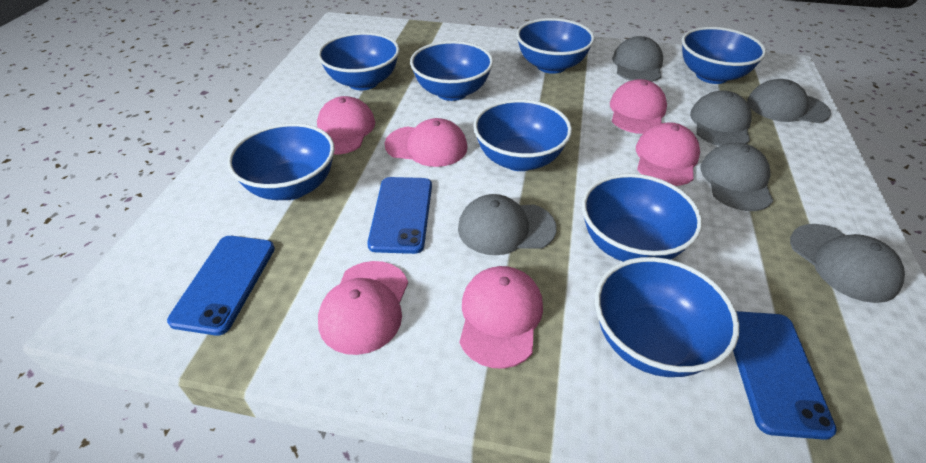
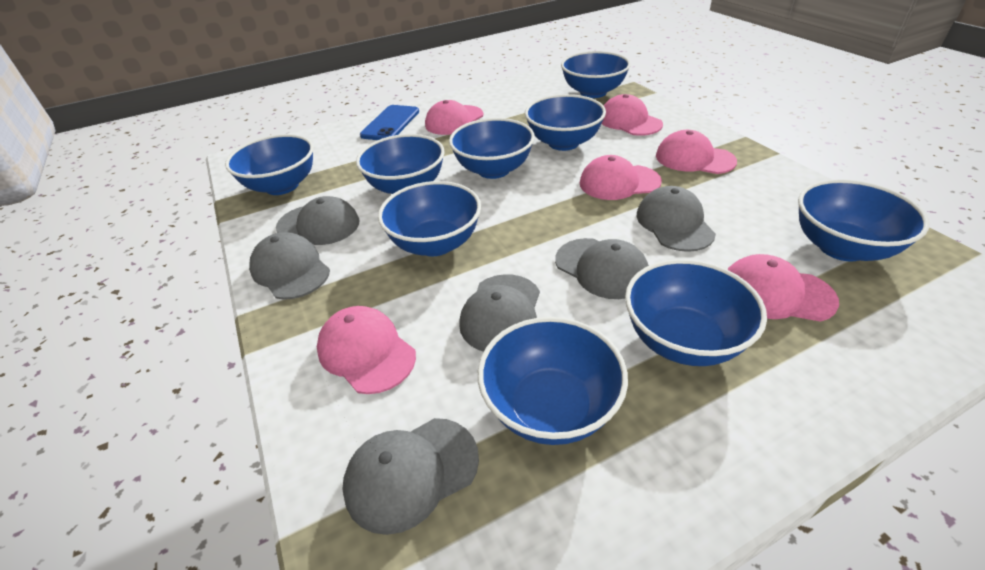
blue bowl: [227,123,335,200] [318,32,400,90] [410,41,493,101] [474,99,572,171] [516,18,595,74] [582,173,702,262] [595,257,739,377] [682,27,766,84] = 8 -> [225,134,314,195] [356,134,444,194] [378,181,481,256] [449,118,535,179] [478,317,628,445] [525,94,606,151] [561,51,631,98] [625,259,767,366] [798,179,930,262] = 9
blue phone: [167,236,275,335] [367,177,432,254] [733,311,837,440] = 3 -> [360,105,419,140] = 1

